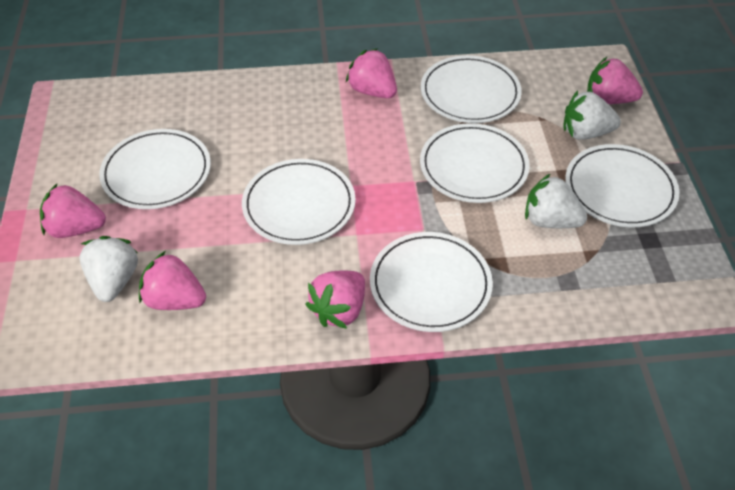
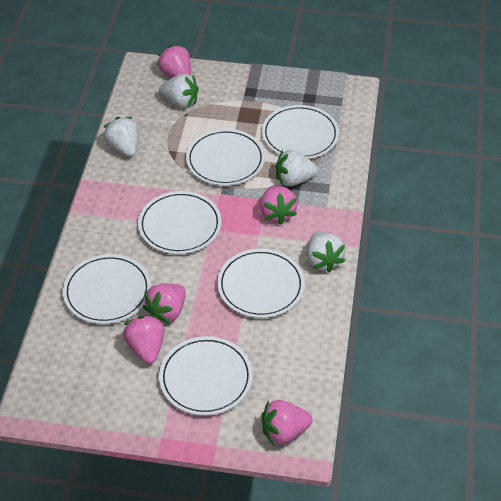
white strawberry: [79,236,138,302] [525,174,587,228] [563,91,621,140] = 3 -> [104,117,139,157] [159,73,199,108] [276,150,318,186] [307,232,345,273] = 4

